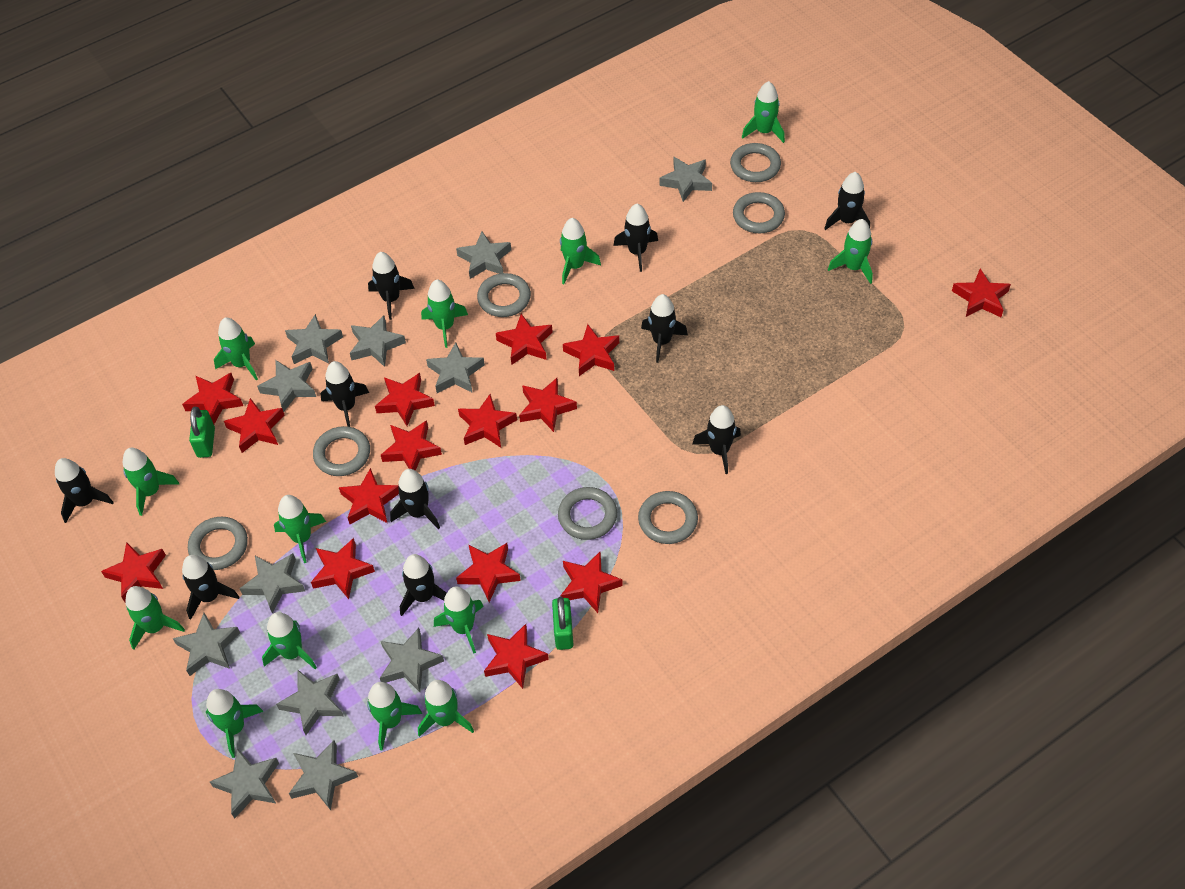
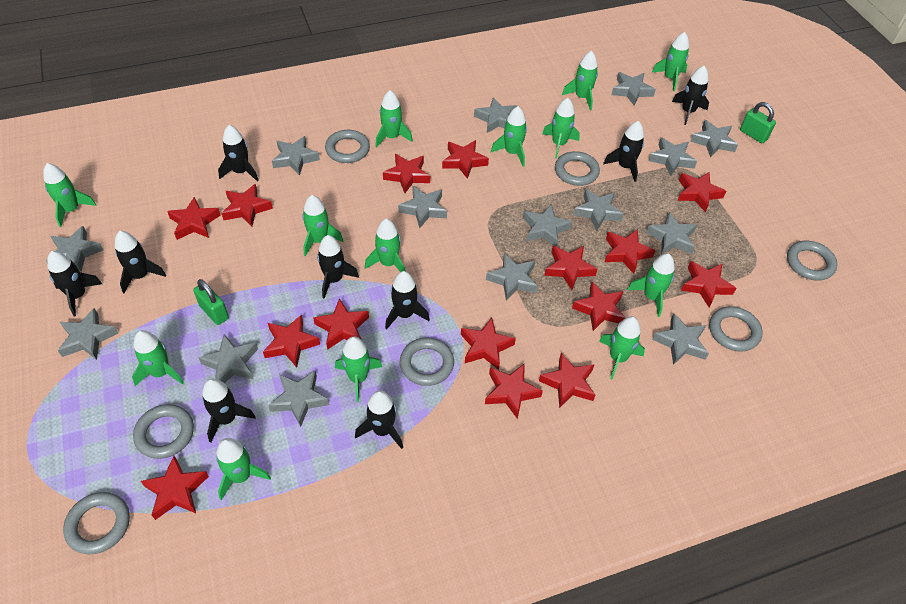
black rocket: [55,458,114,523] [182,555,240,620] [320,361,369,427] [368,252,415,320] [390,469,440,529] [400,554,447,616] [613,204,658,272] [641,294,688,363] [692,405,741,474] [824,172,870,230] = 10 -> [47,251,102,316] [115,231,166,293] [202,378,256,442] [218,125,259,182] [317,235,359,299] [355,390,403,449] [385,271,430,330] [603,121,644,182] [672,66,709,125] = 9
grey star: [172,613,240,676] [210,748,279,818] [239,553,305,613] [257,360,316,412] [276,670,344,735] [285,314,343,364] [289,740,358,810] [350,315,406,367] [380,628,444,692] [426,343,485,393] [456,231,511,279] [659,157,712,202] = 12 -> [46,226,103,272] [58,308,119,360] [199,334,258,383] [268,370,330,427] [272,136,320,176] [398,186,447,228] [474,97,517,133] [486,253,538,301] [523,204,572,247] [573,189,624,231] [611,72,656,106] [646,212,697,255] [649,137,697,176] [652,313,709,365] [690,120,738,157] = 15

